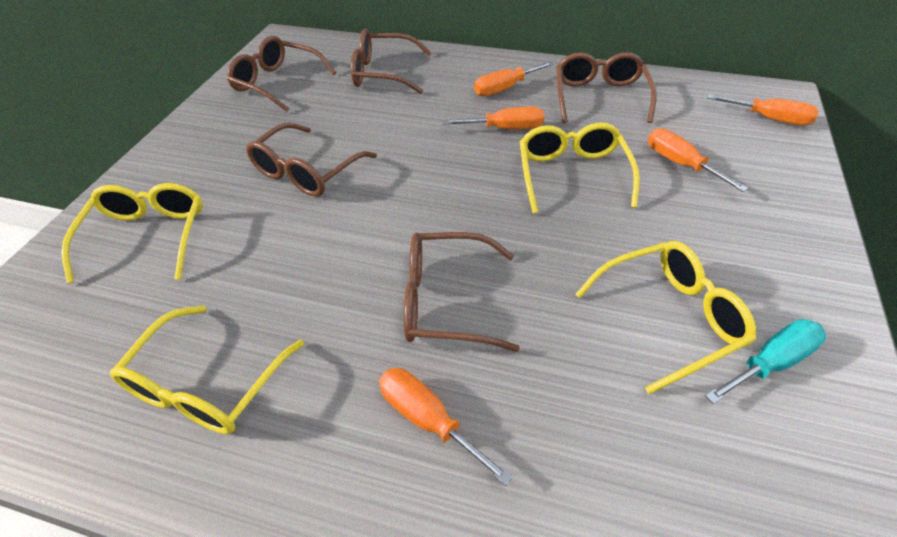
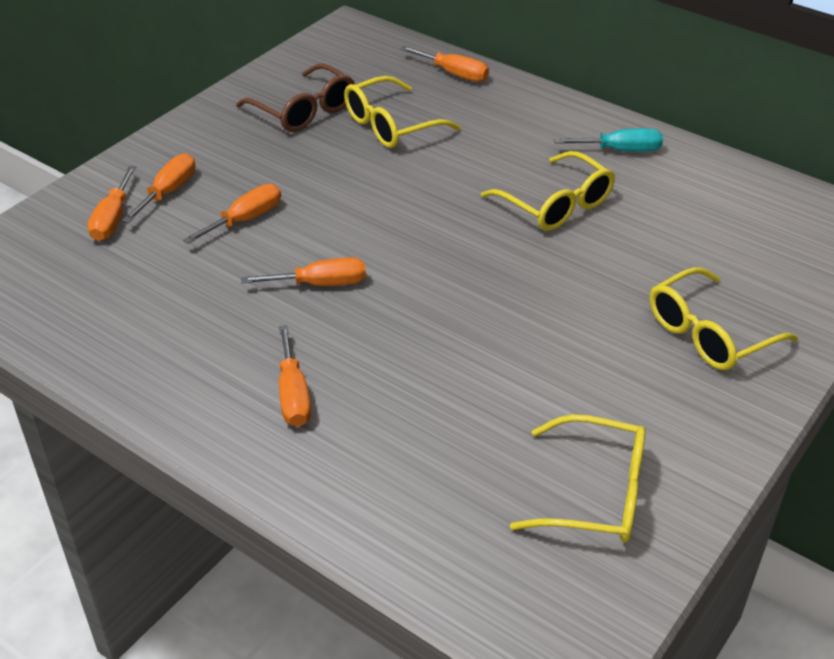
brown glasses: [227,36,336,112] [246,123,377,197] [351,29,432,94] [404,232,520,352] [556,52,657,123] = 5 -> [236,63,355,132] = 1
orange screwdriver: [379,368,513,486] [443,107,544,129] [474,61,554,96] [648,128,748,192] [707,94,819,126] = 5 -> [87,166,136,241] [122,153,196,223] [183,184,281,244] [241,257,366,286] [279,325,311,427] [400,46,489,82] = 6

